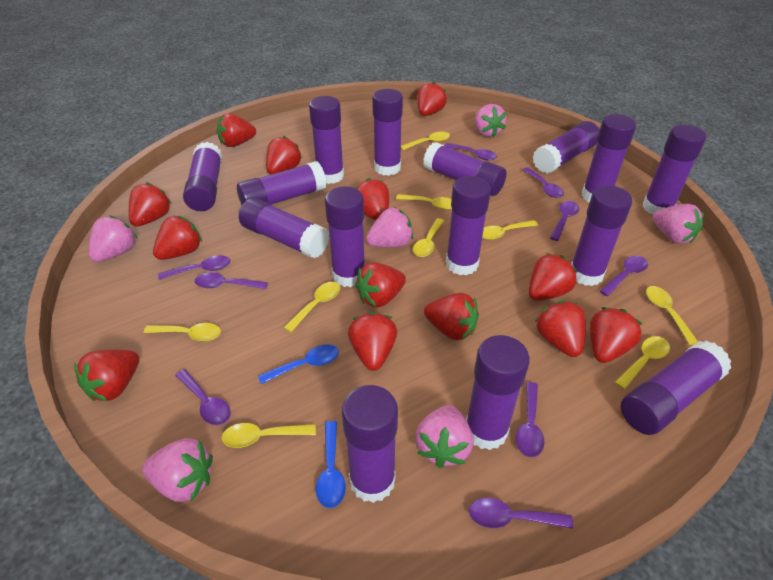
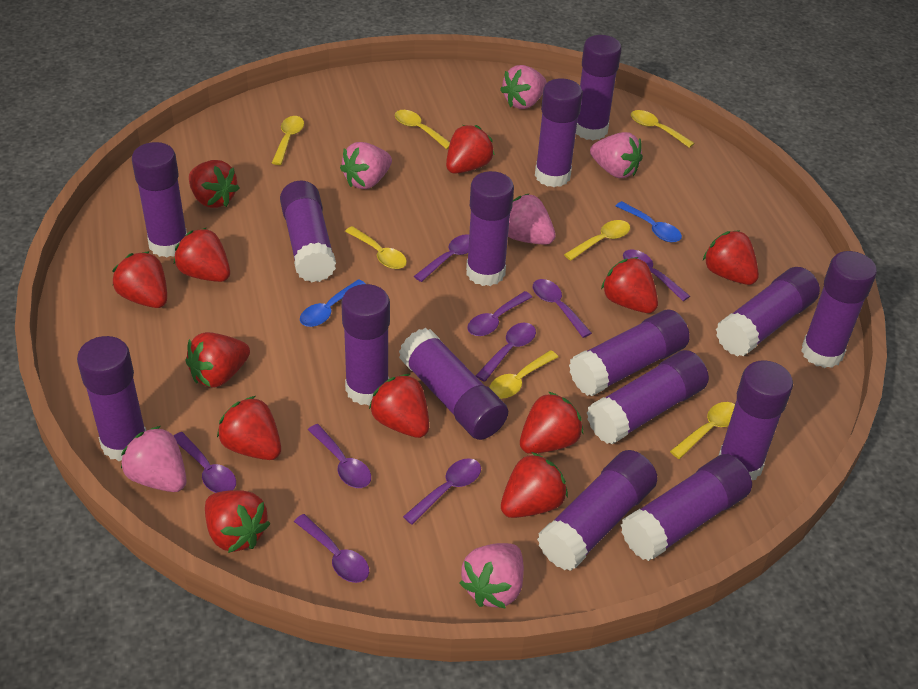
red strawberry: [74,350,139,401] [129,182,172,226] [153,216,202,260] [217,113,256,147] [266,136,302,175] [348,312,397,371] [354,178,389,220] [355,262,406,308] [417,82,447,116] [424,293,479,340] [529,253,578,301] [535,301,586,357] [590,307,642,363] = 13 -> [112,251,167,308] [174,228,230,282] [186,332,250,388] [189,160,239,208] [205,490,271,553] [217,396,281,460] [369,374,429,438] [446,125,495,174] [501,452,568,518] [520,392,583,454] [601,257,658,313] [703,230,759,285] = 12
yellow spoon: [144,323,221,341] [221,423,316,448] [284,282,341,332] [396,194,452,210] [401,132,450,150] [413,218,444,257] [482,220,538,240] [615,336,670,390] [646,286,698,345] = 9 -> [272,116,304,165] [345,226,407,269] [395,110,450,149] [489,350,558,399] [564,220,630,261] [631,110,695,148] [670,402,735,459] = 7

